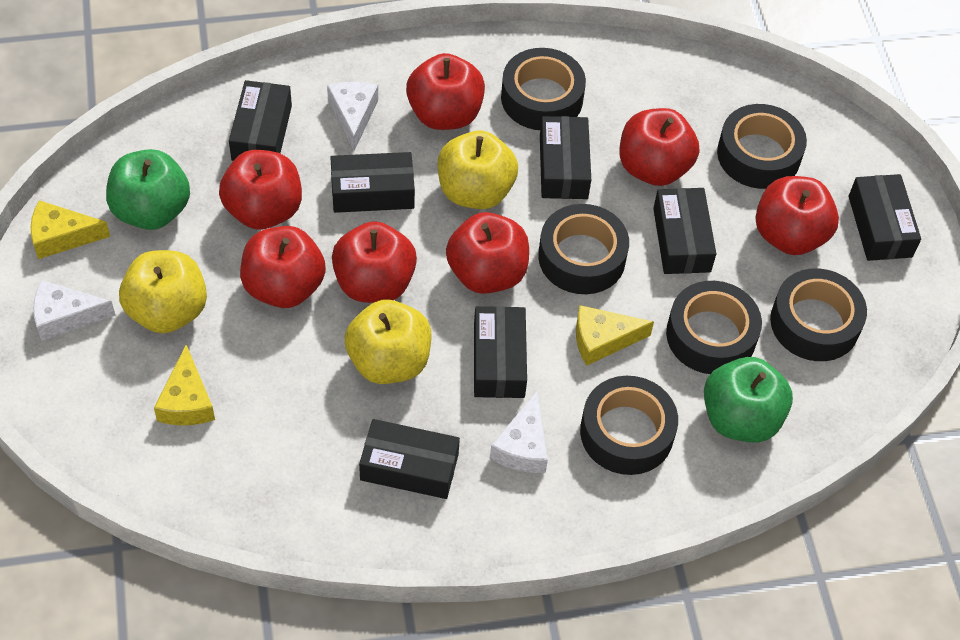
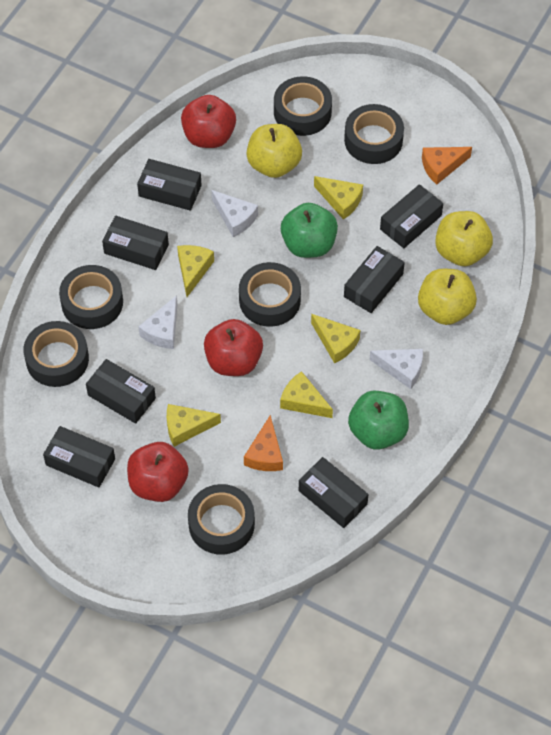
orange cheese: none = 0 -> [244,415,283,471] [422,147,472,185] = 2
red apple: [219,150,302,230] [240,226,326,308] [332,221,417,303] [406,53,485,130] [446,212,529,294] [619,108,699,186] [755,176,839,255] = 7 -> [127,442,189,502] [181,95,236,148] [204,319,263,376] = 3
yellow cheese: [31,200,110,259] [154,345,215,425] [576,305,654,366] = 3 -> [167,404,221,447] [177,245,214,297] [280,371,333,418] [311,314,360,363] [314,176,363,220] = 5

